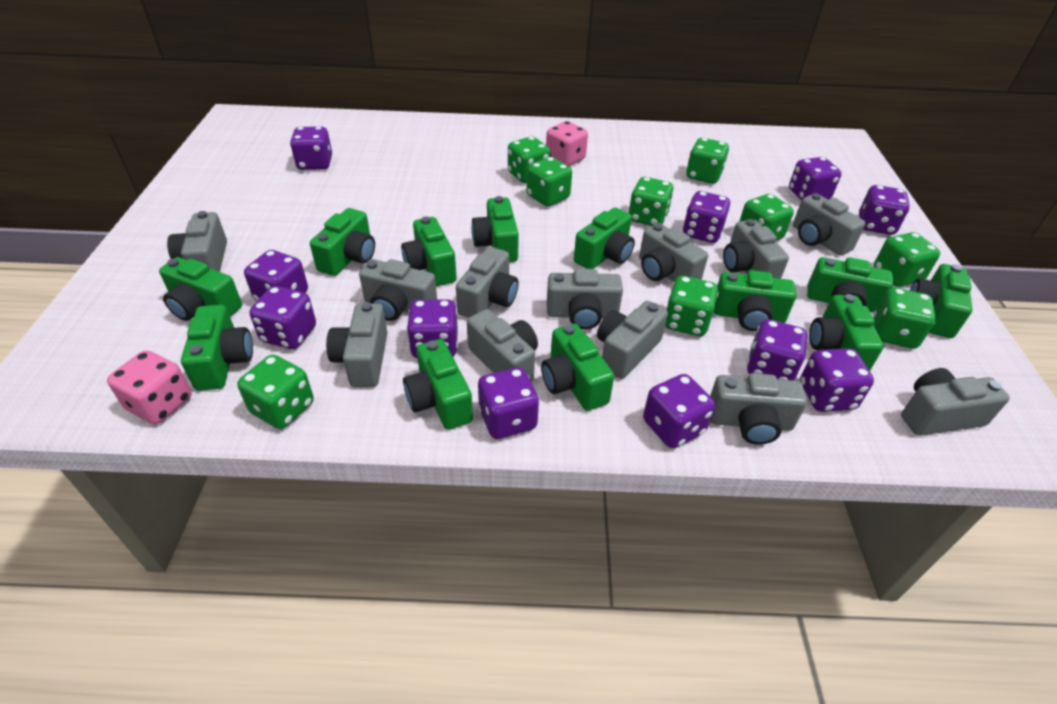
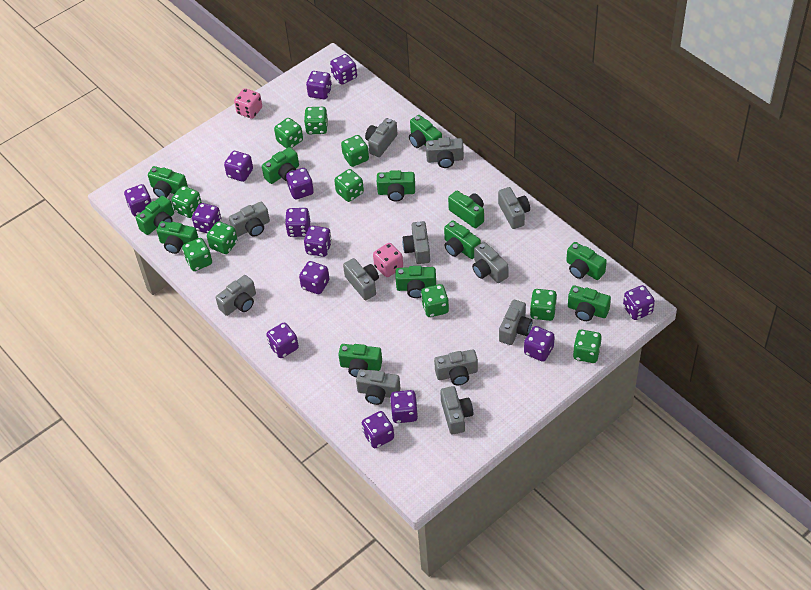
green dice: [237,355,314,429] [508,136,550,183] [527,157,572,207] [629,177,674,226] [665,276,719,336] [686,138,729,184] [739,194,794,241] [873,288,936,349] [874,232,940,287] = 9 -> [171,186,202,218] [182,238,212,271] [207,221,238,254] [274,118,303,149] [304,107,328,134] [334,169,364,202] [341,135,369,167] [421,284,449,317] [530,289,557,321] [573,330,602,363] = 10
purple dice: [244,250,308,301] [250,286,316,349] [290,126,332,170] [407,299,458,358] [478,367,539,439] [643,374,715,448] [683,191,731,243] [747,319,808,380] [789,157,842,201] [800,348,874,412] [859,185,910,235] = 11 -> [124,184,152,216] [192,203,222,233] [224,151,253,182] [266,323,299,358] [285,208,310,237] [286,168,314,199] [299,261,330,294] [304,226,332,257] [306,71,332,99] [330,54,357,85] [362,411,394,448] [390,390,418,423] [524,326,555,362] [623,285,655,320] = 14

